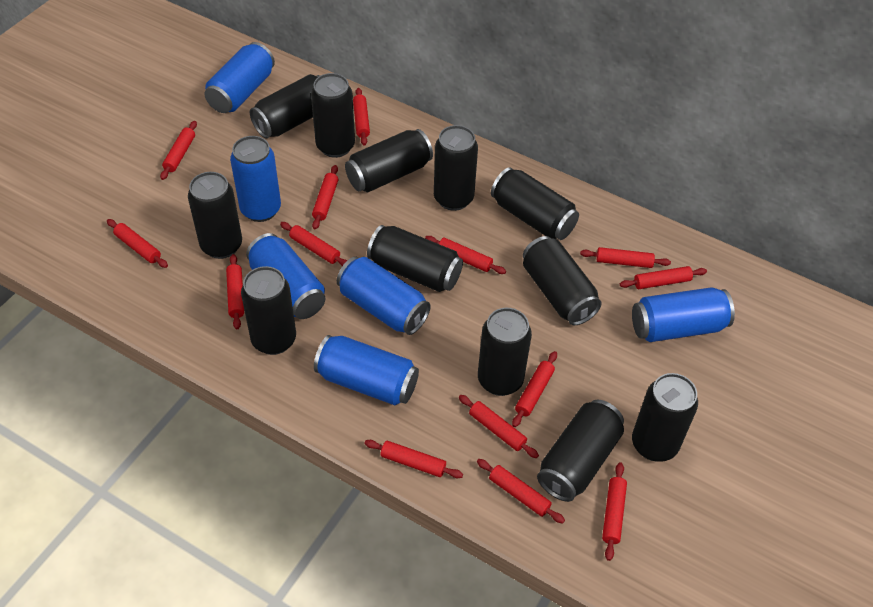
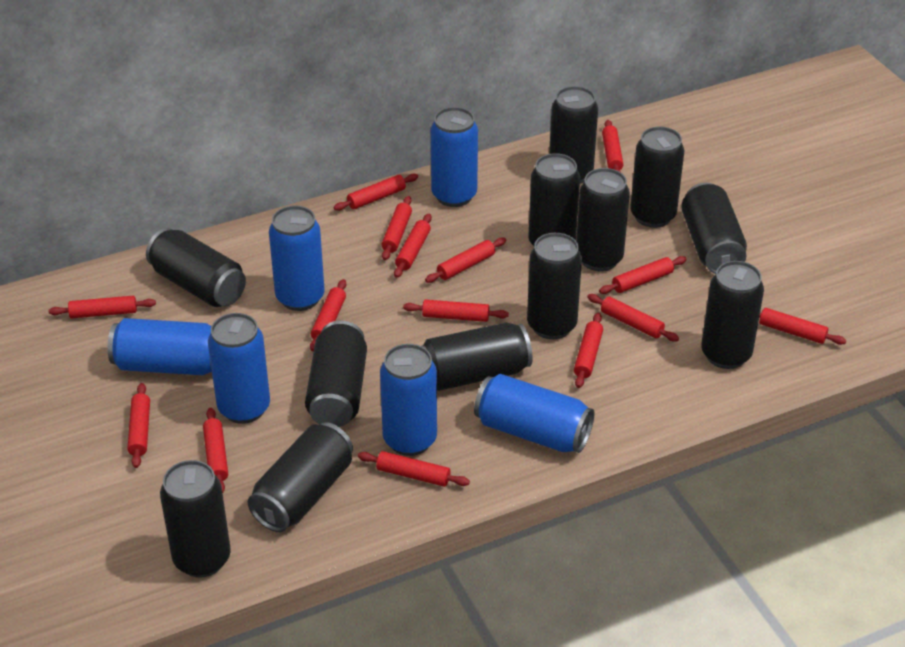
red rolling pin: [107,219,168,268] [160,121,197,180] [226,254,244,329] [280,222,347,266] [312,165,338,230] [353,88,370,145] [364,440,463,478] [425,236,506,274] [459,395,539,458] [477,459,565,524] [512,351,557,427] [580,247,671,268] [602,462,627,561] [620,266,707,289] = 14 -> [49,296,156,318] [128,383,150,468] [203,408,228,493] [310,279,346,351] [334,174,418,211] [358,451,470,487] [382,196,412,260] [394,213,432,278] [403,299,509,322] [425,237,506,283] [574,313,603,388] [587,294,679,341] [599,256,687,294] [602,120,623,172] [759,308,846,345] = 15

